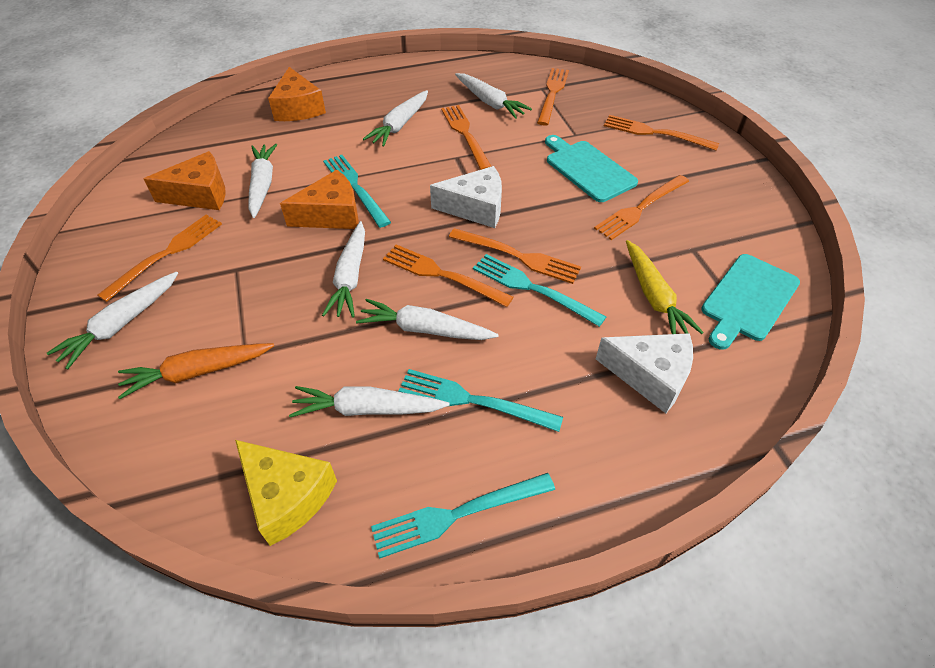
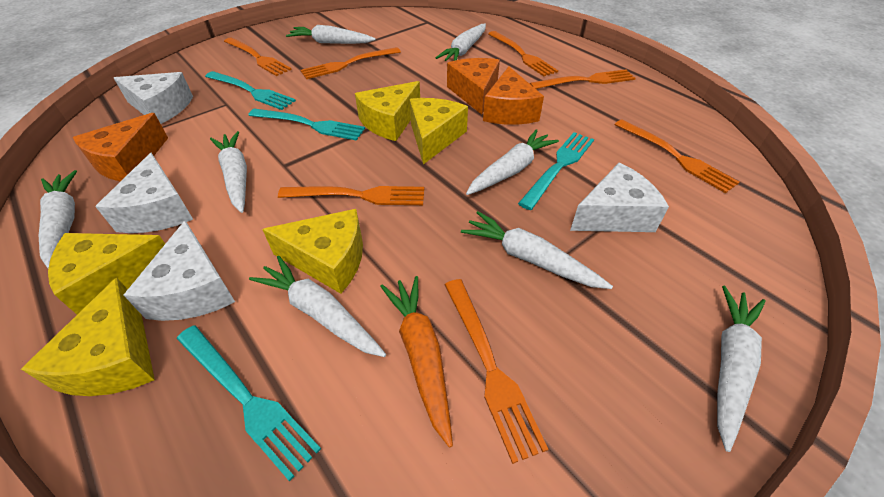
turquoise cutting board: [545,135,638,202] [701,254,800,350] = 2 -> none = 0
white carrot: [47,272,178,369] [249,144,277,218] [289,386,450,417] [322,221,365,318] [356,299,499,340] [363,90,428,147] [455,73,532,119] = 7 -> [38,170,77,268] [210,131,247,213] [249,256,386,357] [286,25,376,44] [436,23,486,61] [461,211,613,289] [466,129,559,195] [717,286,766,452] = 8
white cheese: [430,166,502,228] [596,333,693,413] = 2 -> [95,153,193,233] [114,72,193,124] [123,220,235,321] [570,163,669,232] = 4
yellow carrot: [626,240,704,334] = 1 -> none = 0
yellow cheese: [235,440,337,546] = 1 -> [21,278,155,396] [48,233,165,314] [262,209,363,294] [355,81,420,141] [410,98,468,164] = 5

